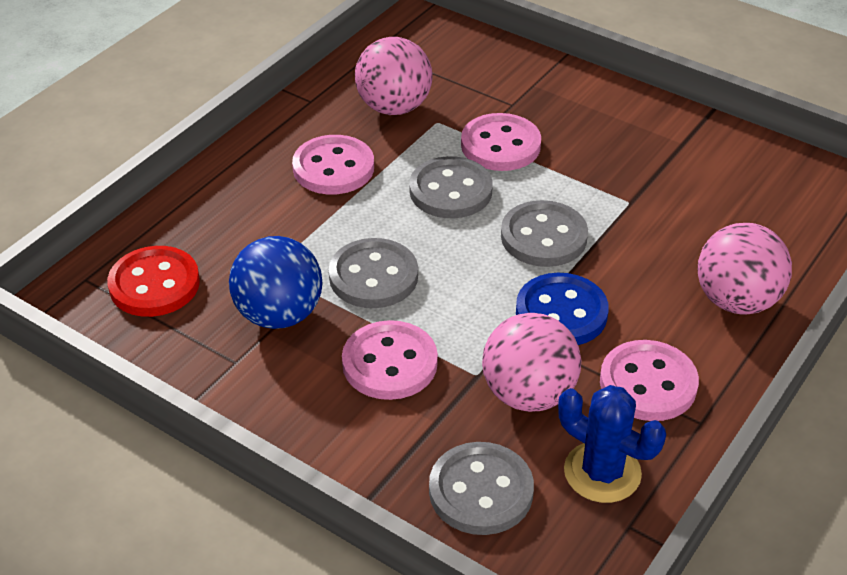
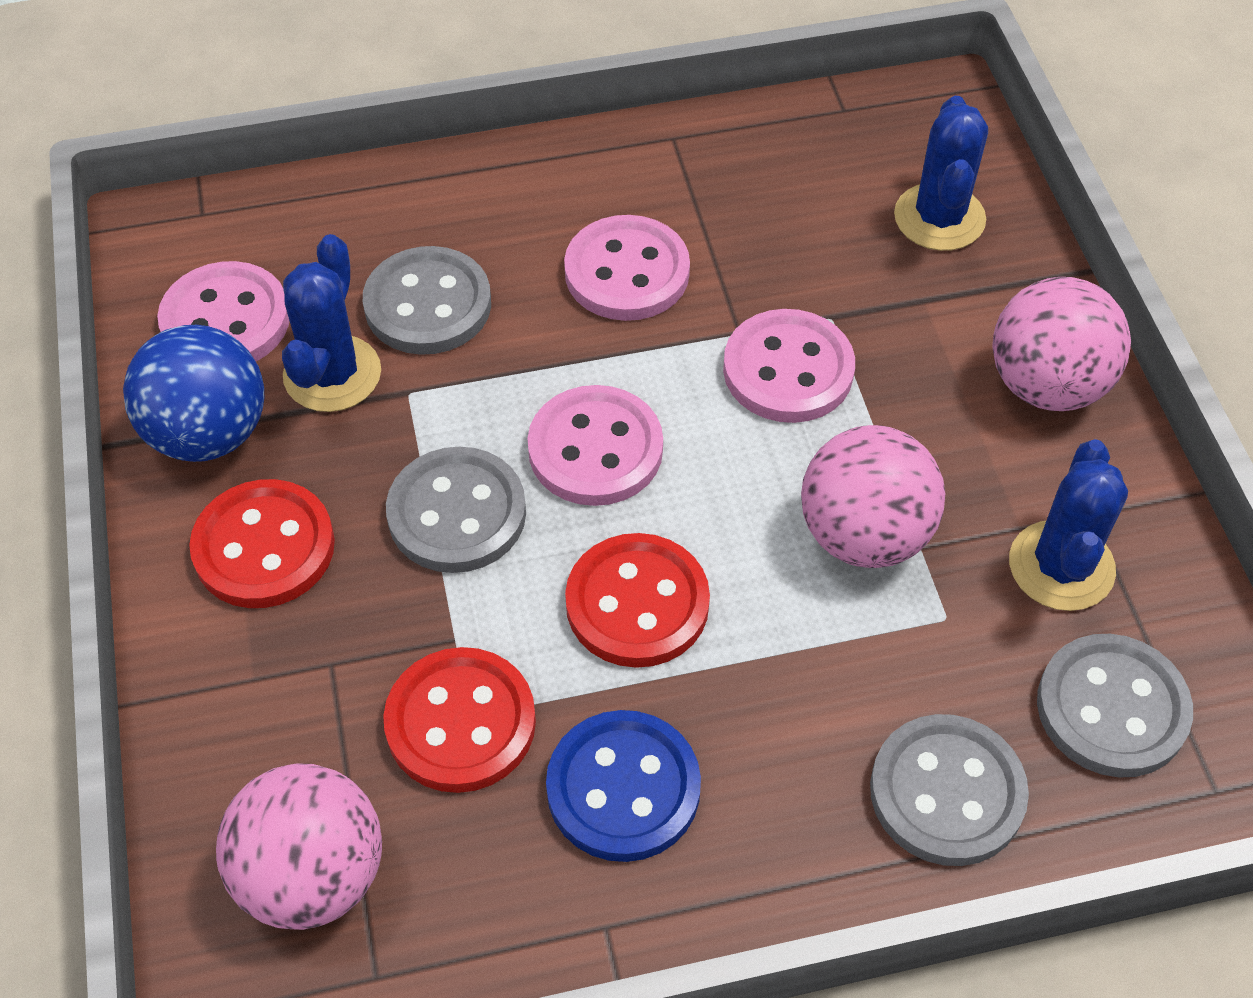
blue cactus: [558,385,666,503] = 1 -> [282,234,381,412] [894,96,988,251] [1009,439,1128,611] = 3
red button: [107,246,200,317] = 1 -> [189,479,335,608] [383,647,536,793] [565,533,710,668] = 3

